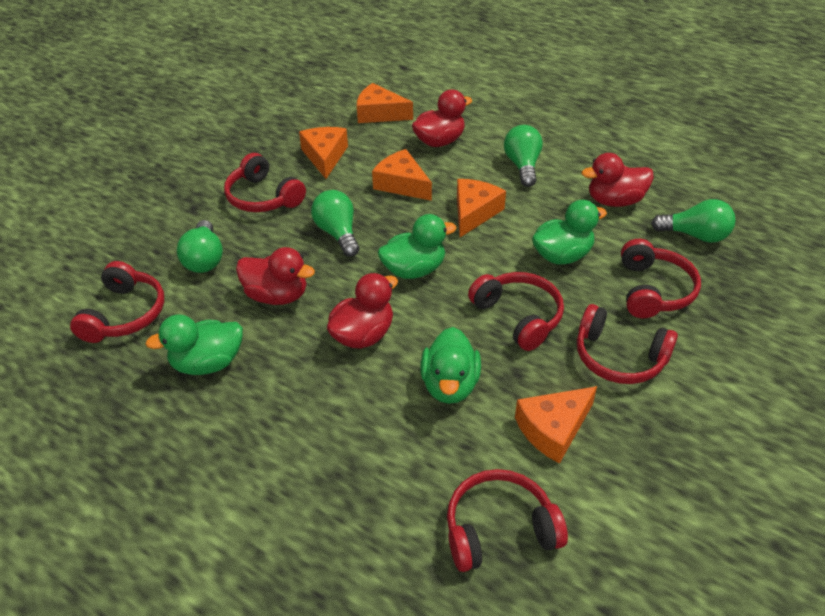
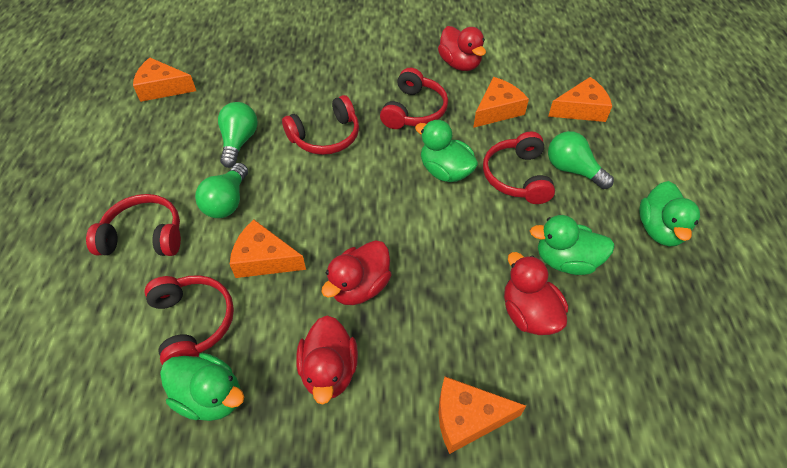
green light bulb: [177,220,223,273] [311,190,360,257] [504,125,543,187] [651,199,736,243] = 4 -> [195,163,248,218] [218,102,258,168] [548,131,614,189] = 3
red headphones: [70,261,164,343] [224,153,306,212] [447,469,568,572] [468,272,564,351] [577,304,678,384] [621,239,701,318] = 6 -> [86,194,181,256] [144,275,234,365] [282,95,359,155] [380,68,448,129] [483,131,555,204] = 5

